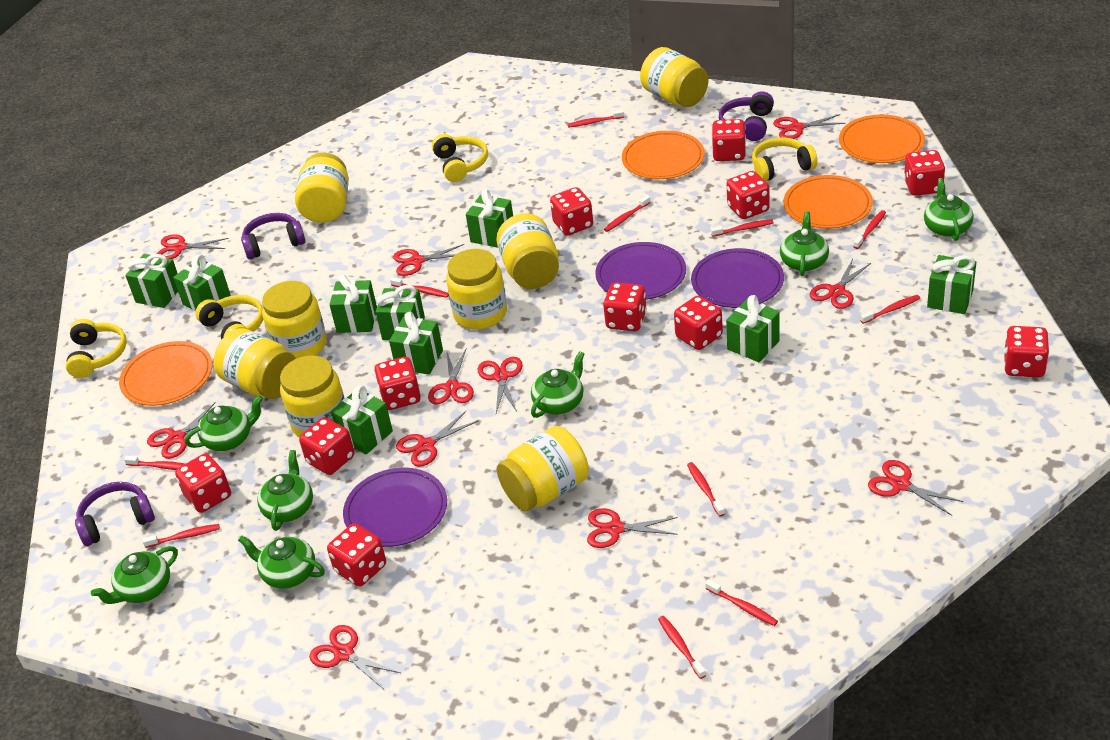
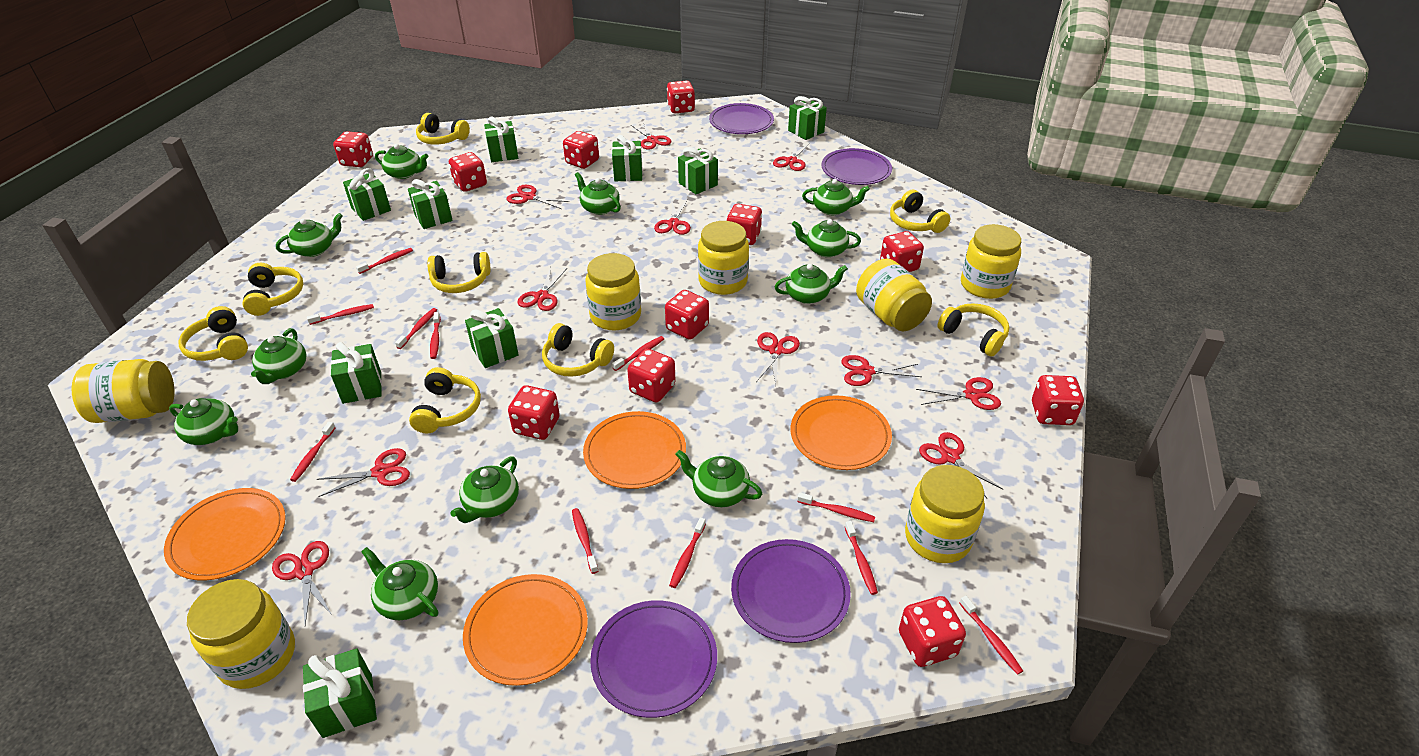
green teapot: [91,546,178,604] [185,395,263,451] [238,535,325,589] [257,450,313,531] [531,351,585,418] [780,211,829,276] [924,178,974,241] = 7 -> [169,398,238,445] [251,328,306,384] [276,213,343,257] [361,547,438,620] [375,144,428,179] [450,457,519,523] [575,172,621,215] [675,450,762,507] [775,264,848,304] [792,219,861,257] [802,179,870,215] = 11
purple headphones: [75,482,155,546] [241,213,305,260] [719,91,774,141] = 3 -> none = 0
purple plate: [343,468,447,547] [595,242,686,300] [691,248,784,308] = 3 -> [590,600,717,718] [709,103,774,134] [731,539,851,643] [821,148,892,185] = 4
yellow headphones: [66,319,127,378] [195,295,263,340] [432,134,488,182] [752,137,818,181] = 4 -> [178,306,248,361] [242,263,303,316] [409,367,481,434] [416,113,470,144] [427,252,490,293] [542,323,614,377] [890,190,950,233] [937,303,1009,356] = 8
yellow jar: [214,328,296,399] [262,281,327,359] [280,355,344,437] [295,152,349,223] [446,249,507,330] [496,213,559,289] [497,426,589,511] [640,47,709,107] = 8 -> [72,359,175,423] [187,579,295,689] [585,253,641,331] [698,221,749,295] [856,259,932,331] [905,465,985,563] [961,224,1021,299] = 7

